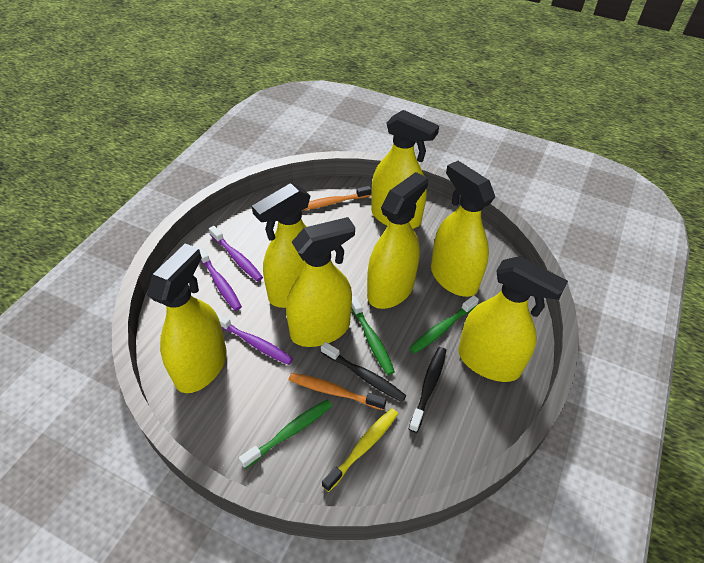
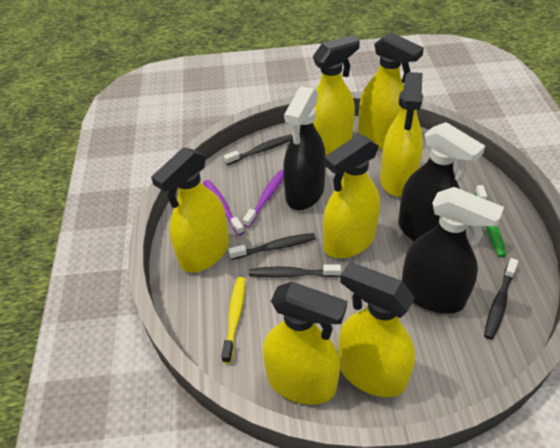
black spray bottle: none = 0 -> [283,86,326,210] [398,122,485,241] [402,187,504,314] = 3
black toothbrush: [321,342,407,402] [409,347,446,433] = 2 -> [224,134,293,165] [228,233,316,260] [249,265,341,278] [484,258,518,340] = 4
green toothbrush: [239,400,332,469] [351,296,395,375] [409,295,479,354] = 3 -> [475,185,506,257] = 1
orange toothbrush: [289,373,387,410] [303,186,372,210] = 2 -> none = 0
purple toothbrush: [199,246,242,311] [209,226,263,282] [216,312,293,365] = 3 -> [203,180,244,236] [243,170,284,228] = 2

